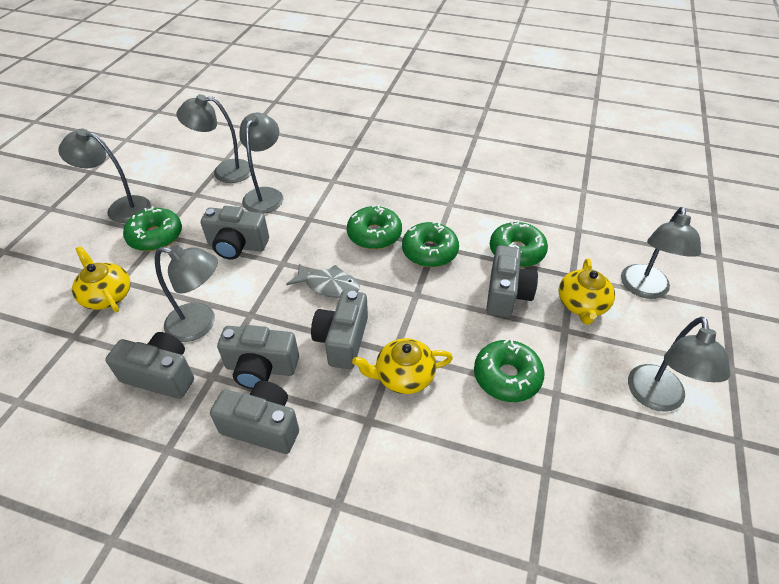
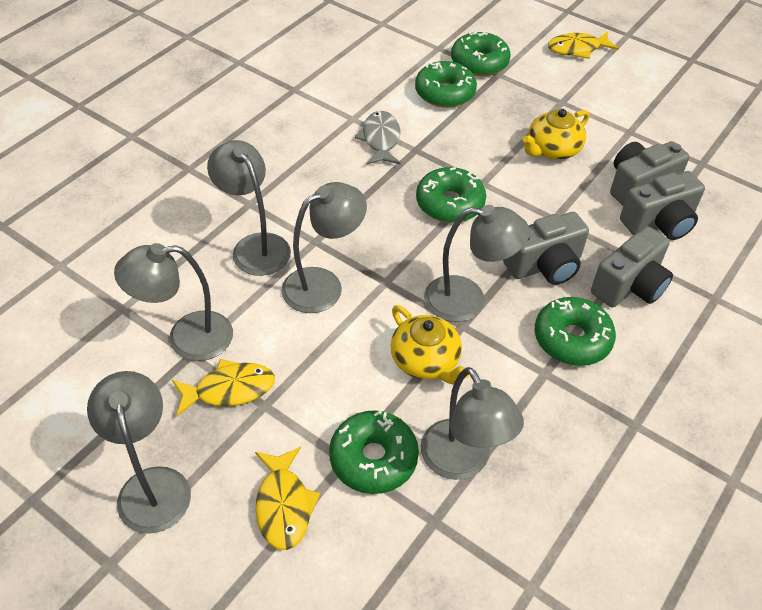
grey camera: [105,332,194,399] [201,206,269,259] [210,381,299,454] [217,325,299,389] [311,290,368,369] [486,245,538,317] = 6 -> [503,212,589,285] [591,226,673,307] [610,141,689,206] [620,171,705,240] = 4
yellow fish: none = 0 -> [172,359,275,416] [255,446,320,550] [548,31,619,59] = 3
yellow teapot: [72,246,130,313] [352,338,453,394] [559,258,615,325] = 3 -> [391,305,470,385] [522,109,589,160] = 2

